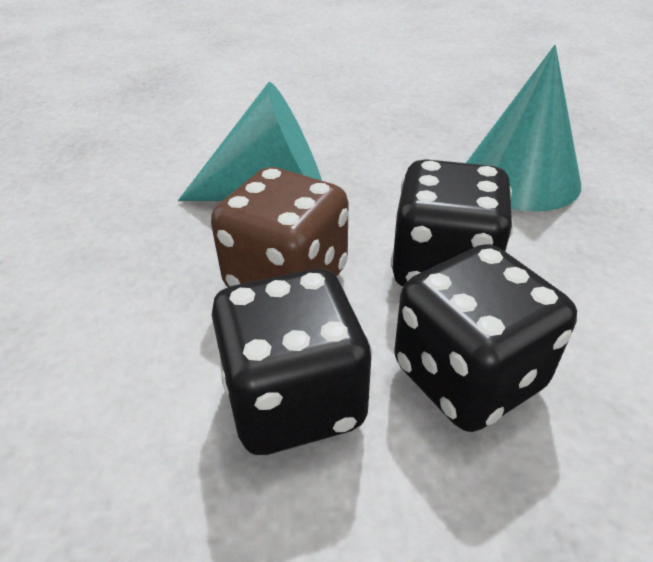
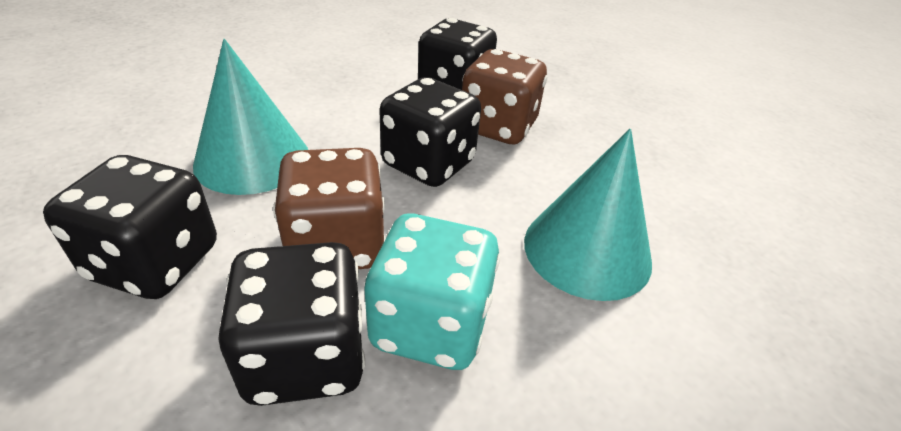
black dice: [212,268,372,455] [391,159,514,287] [394,244,577,432] = 3 -> [43,155,217,299] [218,242,365,406] [379,77,481,187] [418,18,497,90] = 4
brown dice: [211,167,348,287] = 1 -> [273,148,385,269] [462,49,547,144] = 2
turquoise dice: none = 0 -> [364,214,500,370] = 1

